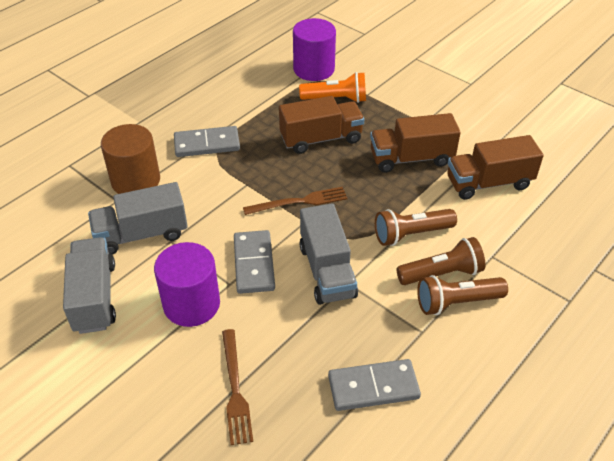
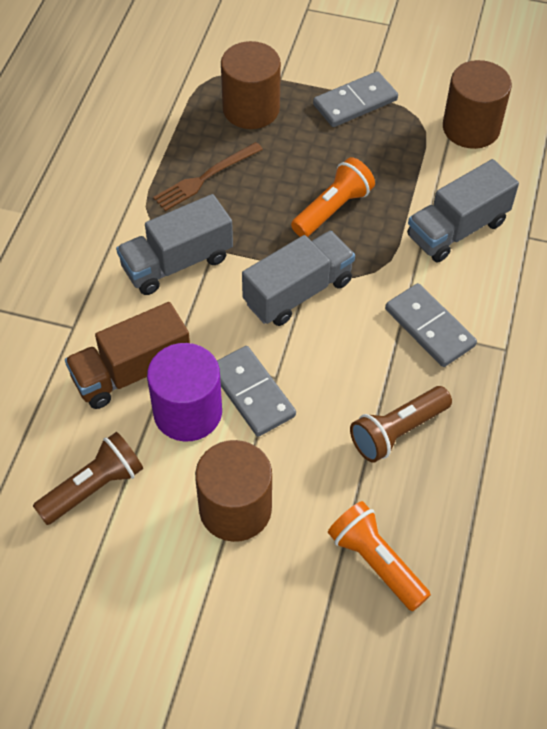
brown cylinder: [101,124,160,194] = 1 -> [195,440,272,542] [221,41,281,129] [443,60,512,149] = 3
brown flashlight: [375,209,457,246] [396,237,485,285] [417,275,508,315] = 3 -> [33,432,143,525] [350,386,452,463] = 2
brown fork: [222,329,253,445] [243,187,348,215] = 2 -> [153,142,263,211] = 1
brown truck: [279,96,364,154] [370,113,461,173] [447,135,544,200] = 3 -> [65,302,190,409] = 1
orange flashlight: [299,72,366,103] = 1 -> [291,157,375,237] [328,501,431,611] = 2
purple cylinder: [154,242,220,327] [293,18,336,81] = 2 -> [147,343,222,442] = 1

